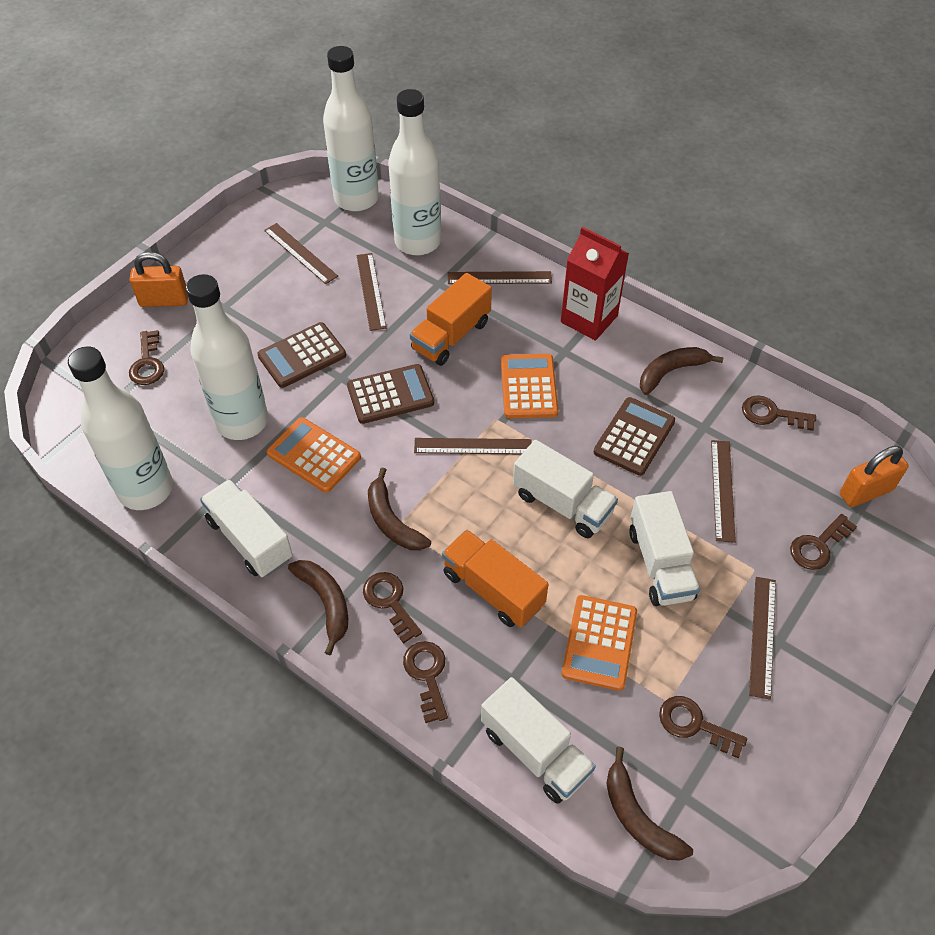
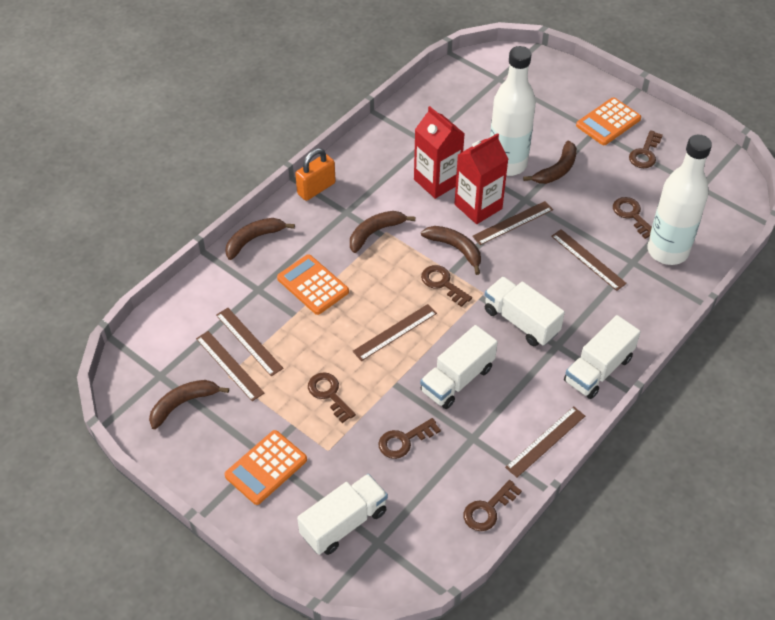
brown banana: [288,560,348,655] [368,468,431,550] [606,747,693,861] [640,347,724,395] = 4 -> [149,380,229,429] [225,218,295,260] [350,211,415,253] [421,226,481,275] [523,140,577,184] = 5
brown calculator: [257,322,346,388] [347,364,434,424] [594,397,675,476] = 3 -> none = 0
orange padlock: [130,252,188,307] [840,446,909,507] = 2 -> [295,148,336,201] = 1
orange truck: [410,273,492,366] [442,529,548,628] = 2 -> none = 0
red carton: [561,227,629,341] = 1 -> [414,106,465,199] [454,133,508,224] = 2
white bottle: [68,346,173,510] [186,274,268,440] [323,46,379,211] [388,89,441,255] = 4 -> [490,46,536,176] [647,134,712,265] = 2

